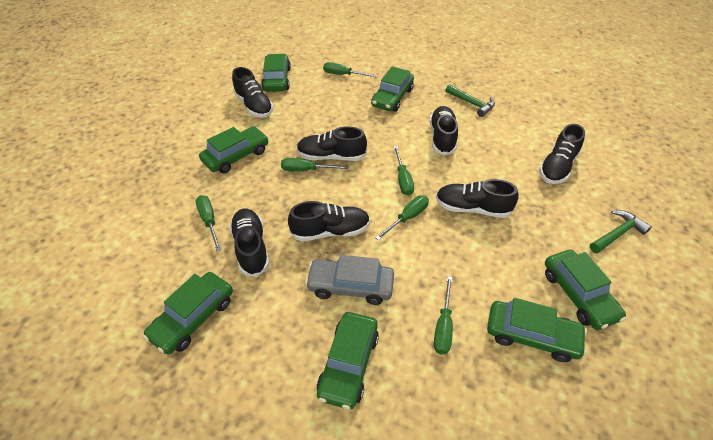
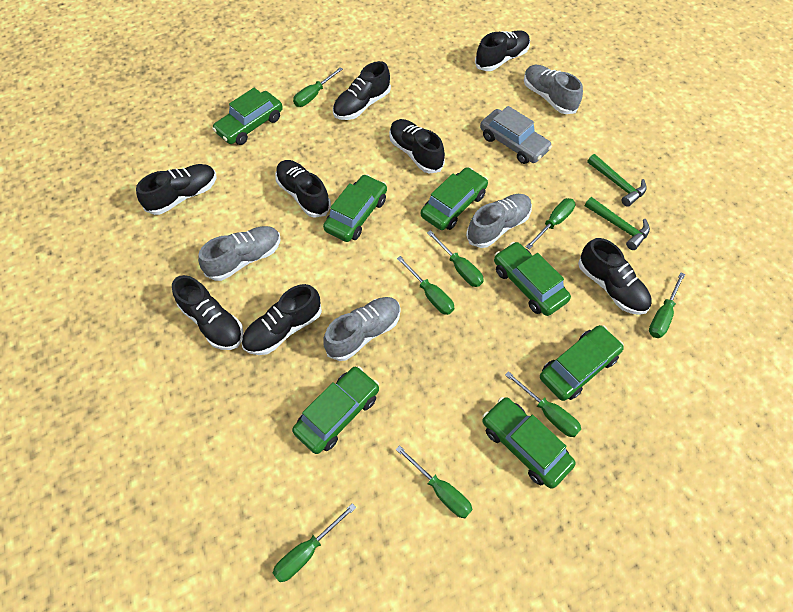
black shoe: [229,208,269,277] [232,67,273,118] [288,201,370,241] [297,126,367,161] [430,106,458,155] [436,179,519,218] [539,124,585,184] = 7 -> [136,164,217,215] [172,275,243,350] [242,284,322,355] [275,160,331,218] [333,61,391,120] [389,119,445,174] [475,30,530,71] [578,238,652,315] = 8
green screwdriver: [196,195,221,251] [281,158,349,172] [323,62,377,77] [375,195,429,240] [394,146,414,196] [434,276,453,354] = 6 -> [273,503,356,582] [293,67,343,107] [396,445,472,518] [397,256,454,315] [427,230,484,287] [505,371,581,437] [526,198,576,249] [649,272,685,338] = 8
grey shoe: none = 0 -> [198,226,281,281] [323,297,401,361] [466,194,532,248] [524,65,583,114] = 4

